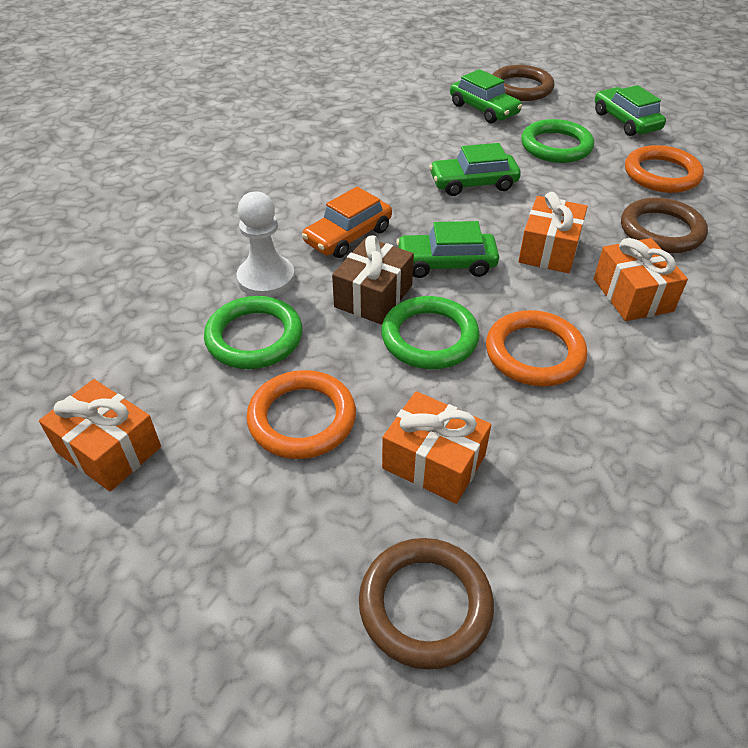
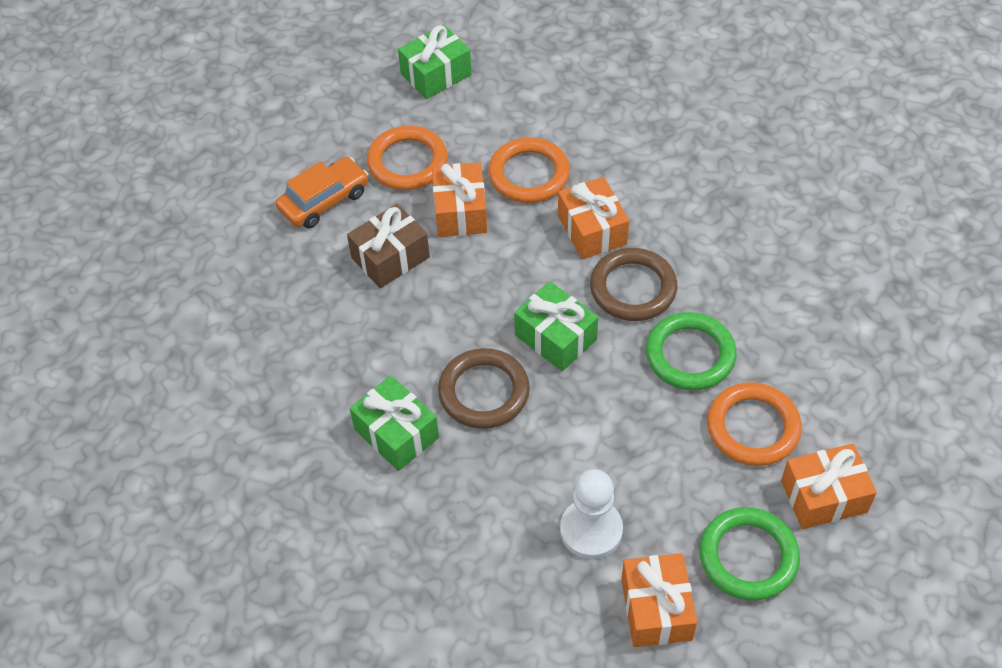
brown ring: [359,538,494,670] [492,65,555,101] [621,197,708,253] = 3 -> [438,348,530,429] [590,248,678,321] = 2
green car: [396,221,499,278] [429,143,521,196] [450,69,522,123] [595,85,666,136] = 4 -> none = 0
green gift: none = 0 -> [350,375,439,471] [398,25,472,99] [514,281,598,371] = 3
green ring: [204,296,303,369] [381,296,480,369] [521,119,594,163] = 3 -> [646,312,737,390] [699,507,800,601] = 2

